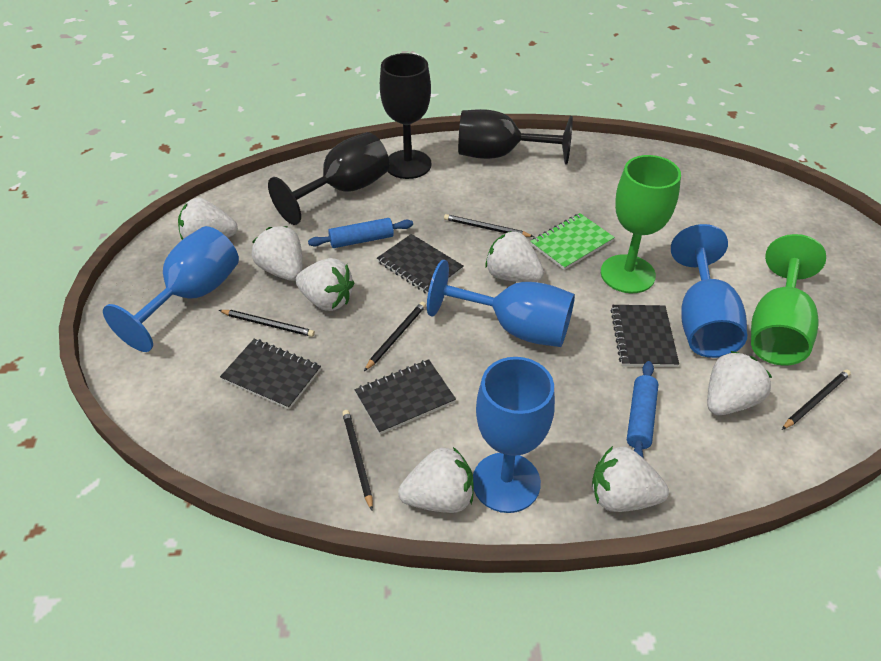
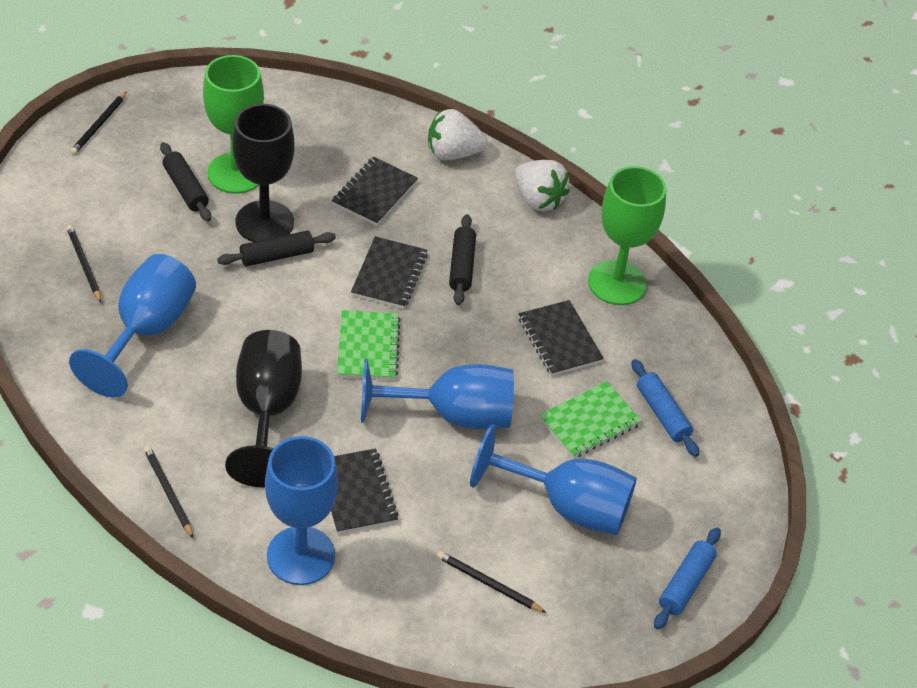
black goblet: [268,132,390,225] [380,53,432,179] [458,109,573,164] = 3 -> [225,330,302,487] [232,104,294,242] = 2
black pencil: [219,310,315,337] [342,410,373,510] [364,302,426,371] [444,214,534,237] [782,370,851,430] = 5 -> [66,225,101,303] [70,91,127,155] [144,446,194,539] [437,551,546,613] = 4
black rolling pin: none = 0 -> [160,142,211,222] [217,231,336,267] [449,214,476,305] = 3
green notebook: [530,213,615,270] = 1 -> [337,310,401,380] [539,381,642,459] = 2
white strawberry: [178,198,238,240] [252,226,302,281] [295,258,354,311] [398,447,474,513] [485,231,544,282] [592,446,669,512] [707,351,772,415] = 7 -> [428,109,488,160] [515,160,570,211] = 2

